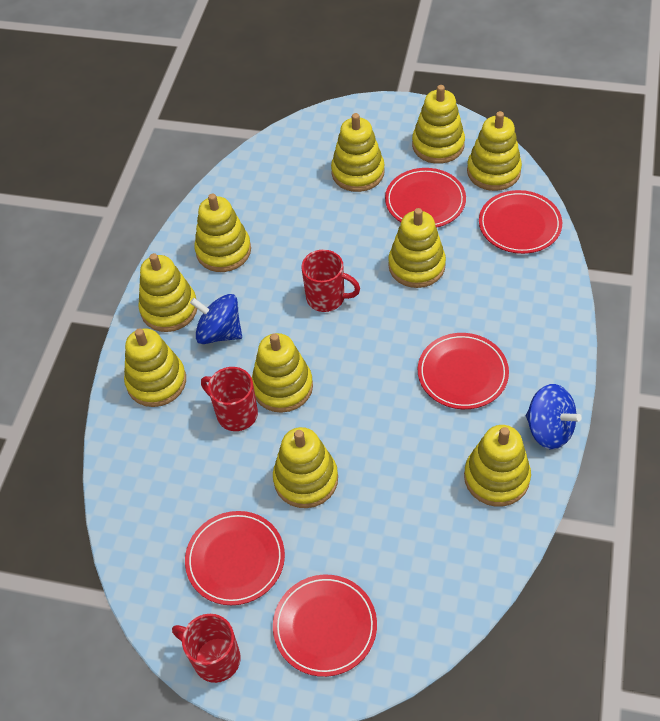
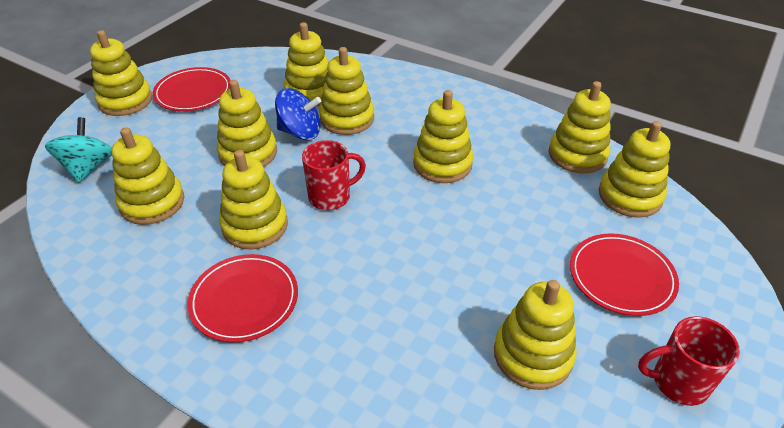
blue spinning top: [190,294,242,344] [526,384,582,450] = 2 -> [275,88,321,140] = 1
red mug: [172,614,241,683] [201,367,258,431] [301,250,360,312] = 3 -> [302,140,366,210] [638,316,740,406] = 2
red plate: [185,511,285,605] [273,575,377,677] [385,168,466,228] [418,333,509,409] [479,190,562,254] = 5 -> [153,67,231,111] [188,254,298,342] [570,233,679,316] = 3
turquoise spinning top: none = 0 -> [45,117,112,183] = 1

